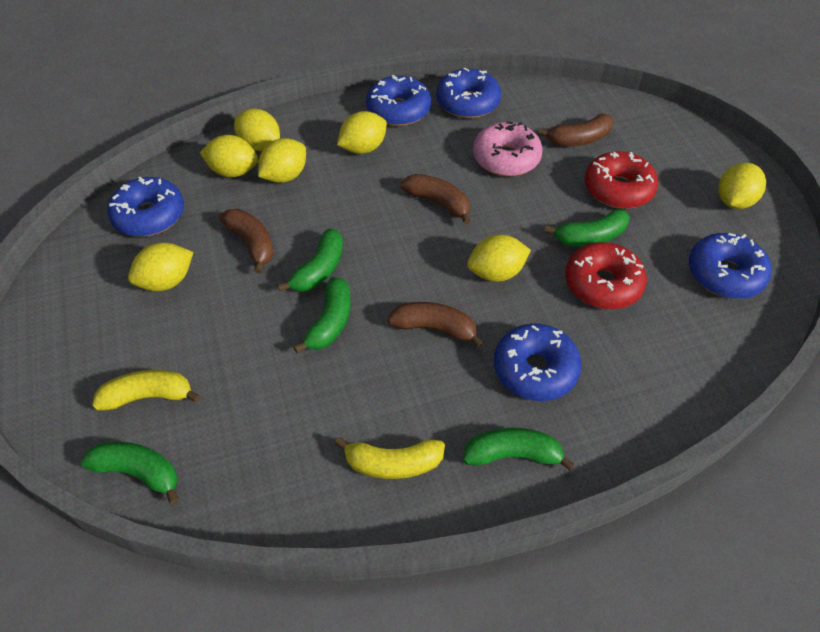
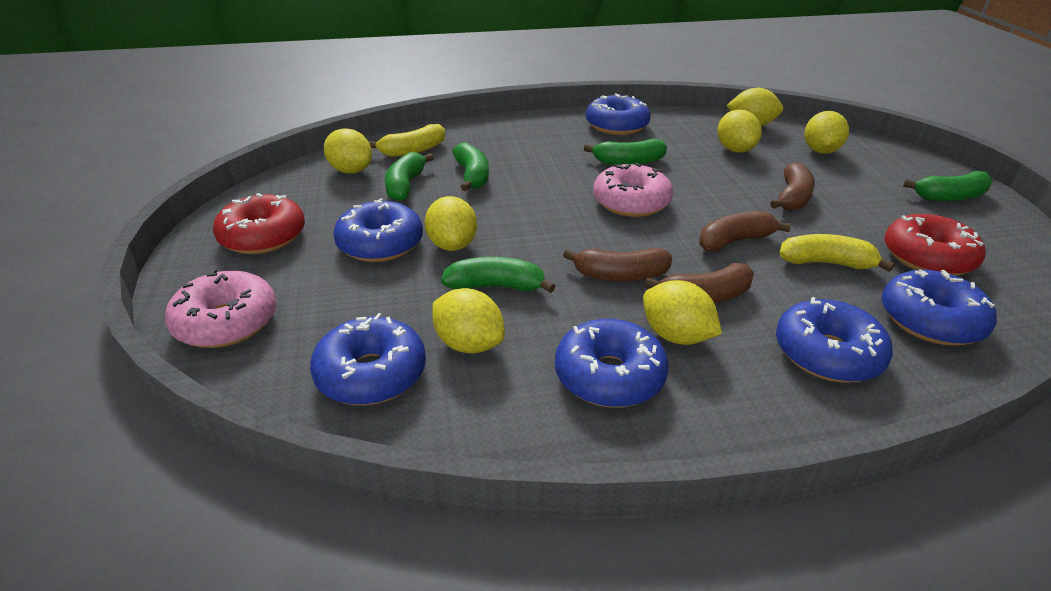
blue donut: [107,177,184,237] [366,75,431,126] [436,68,501,118] [494,323,581,401] [689,233,772,299] = 5 -> [310,313,426,405] [333,198,423,262] [555,319,668,408] [586,93,651,135] [776,297,893,383] [882,269,997,346] = 6
pink donut: [473,121,543,176] = 1 -> [165,269,277,348] [593,163,673,217] = 2

